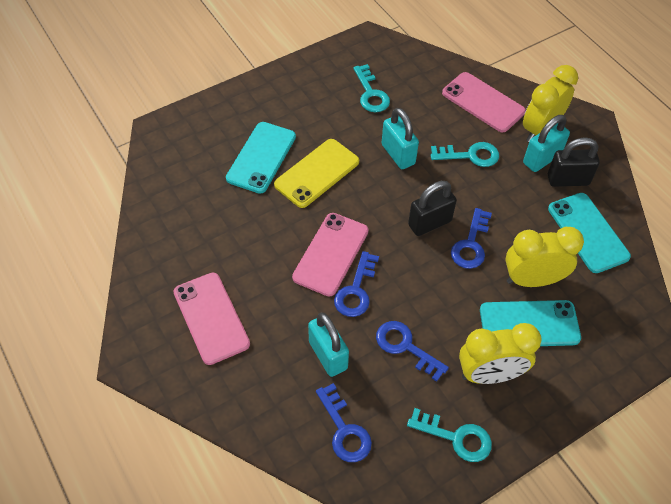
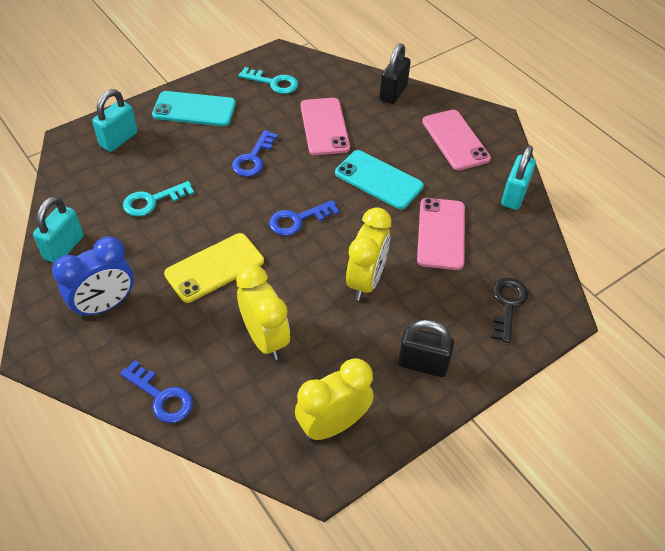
black key: none = 0 -> [491,278,528,343] = 1
blue clock: none = 0 -> [52,236,134,318] = 1
blue key: [316,383,372,462] [334,251,379,317] [376,321,449,382] [451,208,492,269] = 4 -> [120,360,193,423] [232,130,278,177] [269,200,340,236] = 3
turquoise key: [353,64,390,112] [407,408,492,462] [431,142,499,167] = 3 -> [123,181,195,217] [238,67,299,94] = 2
turquoise phone: [226,122,296,194] [480,300,581,346] [548,193,631,273] = 3 -> [152,91,236,126] [335,150,424,209] = 2

